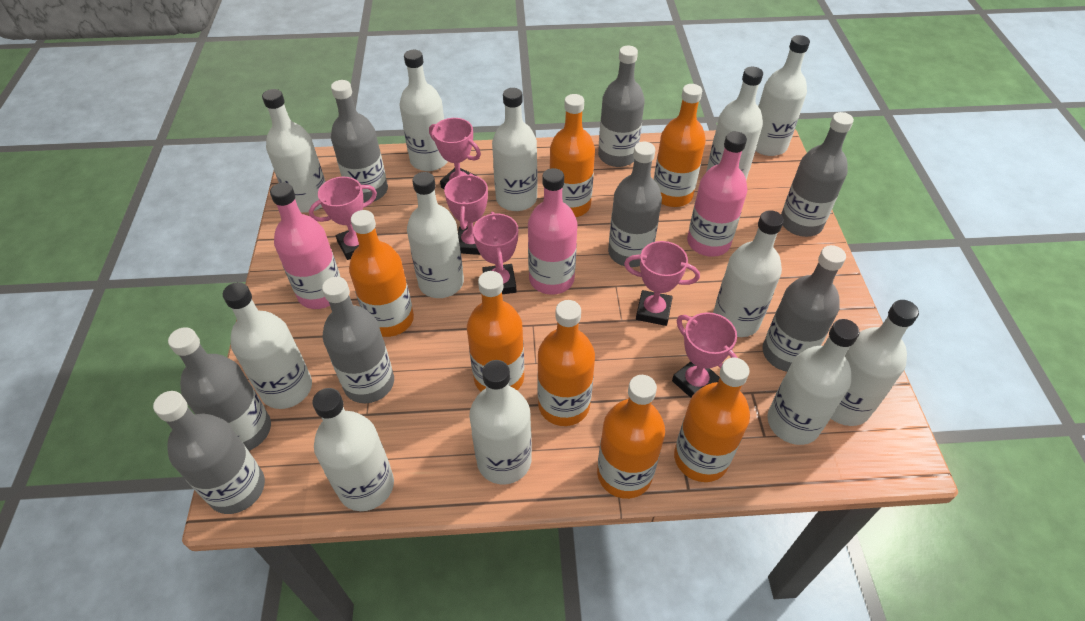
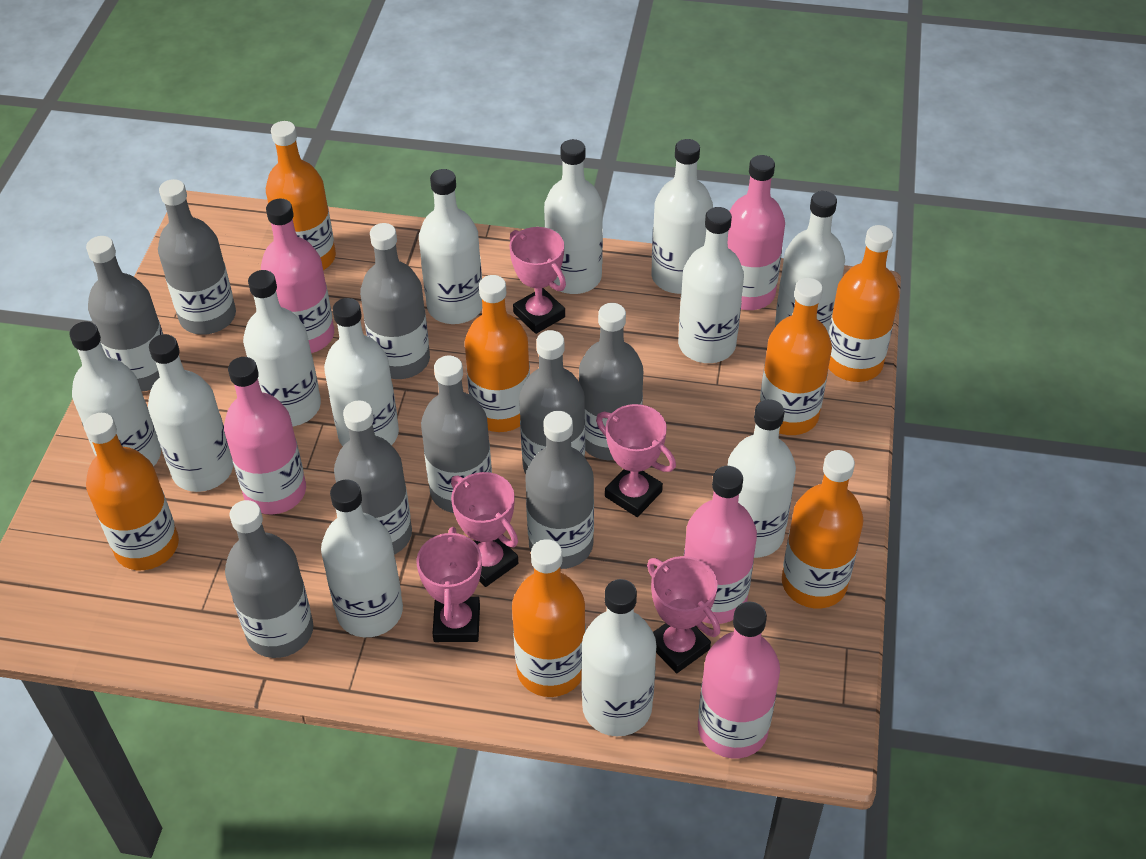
grey bottle: [153,391,265,514] [168,327,271,451] [322,277,394,403] [331,80,388,203] [598,46,645,167] [608,142,662,267] [762,245,846,372] [781,112,854,237] = 8 -> [86,236,163,392] [158,179,236,335] [225,500,313,658] [334,400,412,555] [360,223,430,379] [421,356,492,513] [519,330,585,474] [525,411,594,569] [579,303,643,460] = 9
pink bottle: [270,183,340,309] [528,168,577,295] [687,131,748,257] = 3 -> [224,357,306,514] [261,199,334,353] [684,466,757,624] [698,601,780,759] [728,155,785,310] = 5
pink trophy: [309,177,377,260] [429,118,481,189] [444,173,488,255] [473,212,518,294] [624,241,700,326] [672,312,738,398] = 6 -> [416,527,482,642] [451,472,518,587] [509,227,566,334] [596,404,676,517] [647,556,720,673] = 5

